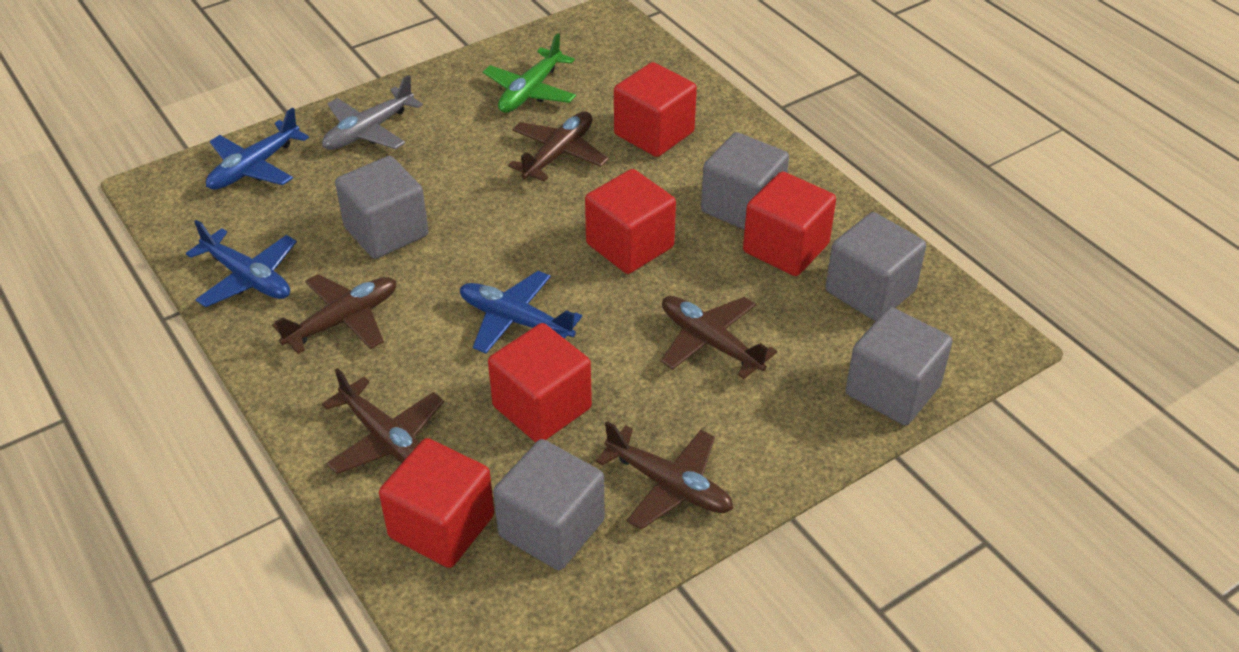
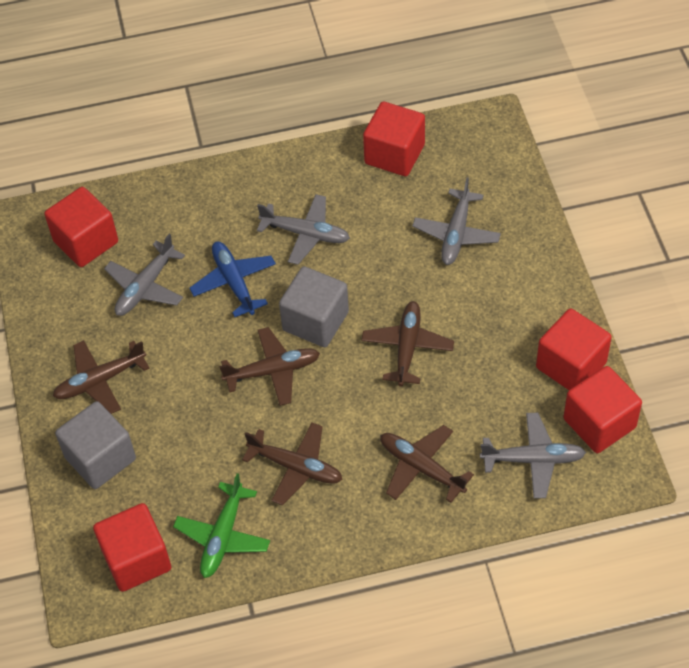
blue plane: [186,220,297,307] [206,107,309,190] [460,271,582,354] = 3 -> [189,241,276,317] = 1
grey cube: [335,156,429,259] [493,439,605,570] [701,132,789,230] [825,212,926,321] [845,307,953,425] = 5 -> [55,401,136,489] [279,266,349,347] = 2
grey plane: [322,75,423,150] = 1 -> [104,234,185,316] [257,194,350,265] [412,177,501,265] [480,413,586,499] = 4

